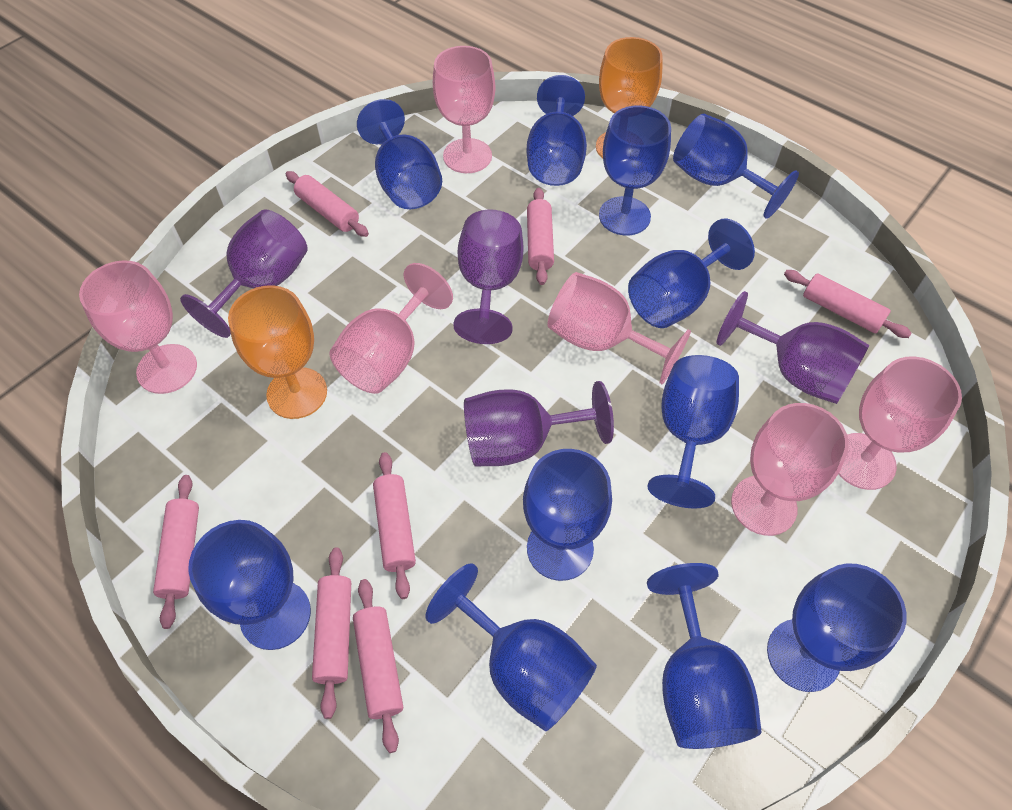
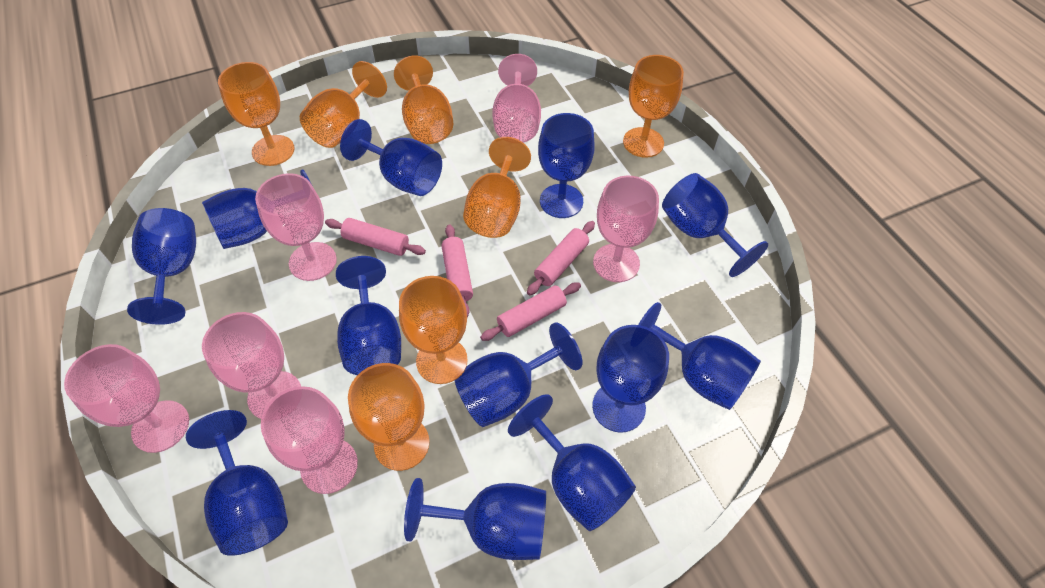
blue goblet: [188,520,311,650] [357,99,442,209] [425,563,597,731] [523,449,612,581] [527,75,587,186] [599,106,671,235] [628,219,755,328] [647,355,739,509] [647,563,761,749] [673,114,799,219] [767,563,907,692] = 11 -> [127,208,196,325] [186,410,288,556] [202,169,312,249] [336,256,401,375] [340,119,442,196] [404,478,546,560] [454,322,582,427] [508,394,636,531] [538,113,595,218] [592,325,669,433] [638,302,761,410] [662,173,768,277] = 12
orange goblet: [228,285,327,419] [596,37,663,158] = 2 -> [218,62,295,166] [300,61,387,148] [348,363,429,471] [394,55,454,144] [399,276,468,384] [463,137,531,238] [623,55,684,158] = 7
pink rolling pin: [153,475,199,629] [286,171,369,237] [312,547,351,719] [353,579,403,753] [373,452,416,599] [527,188,554,285] [784,270,912,338] = 7 -> [325,218,426,256] [442,225,473,317] [480,282,581,341] [527,221,595,295] = 4
purple goblet: [180,210,308,338] [453,209,524,344] [464,381,614,466] [717,291,870,404] = 4 -> none = 0

